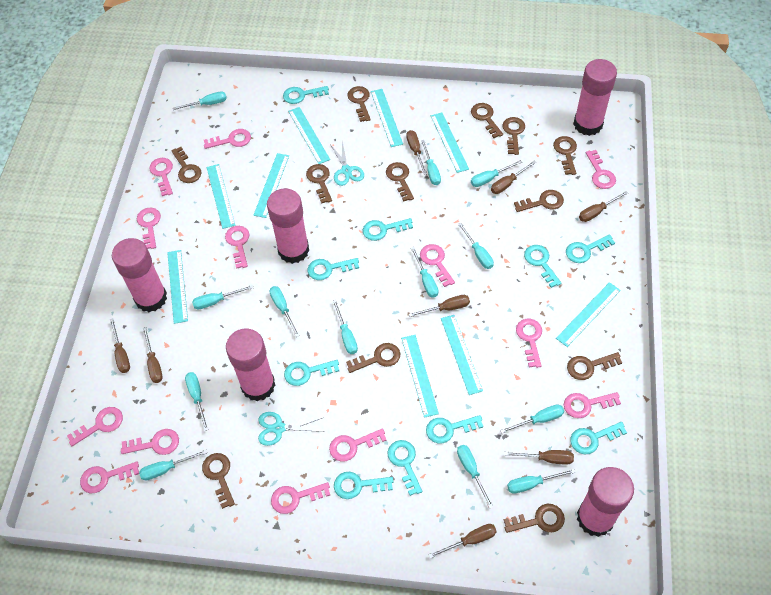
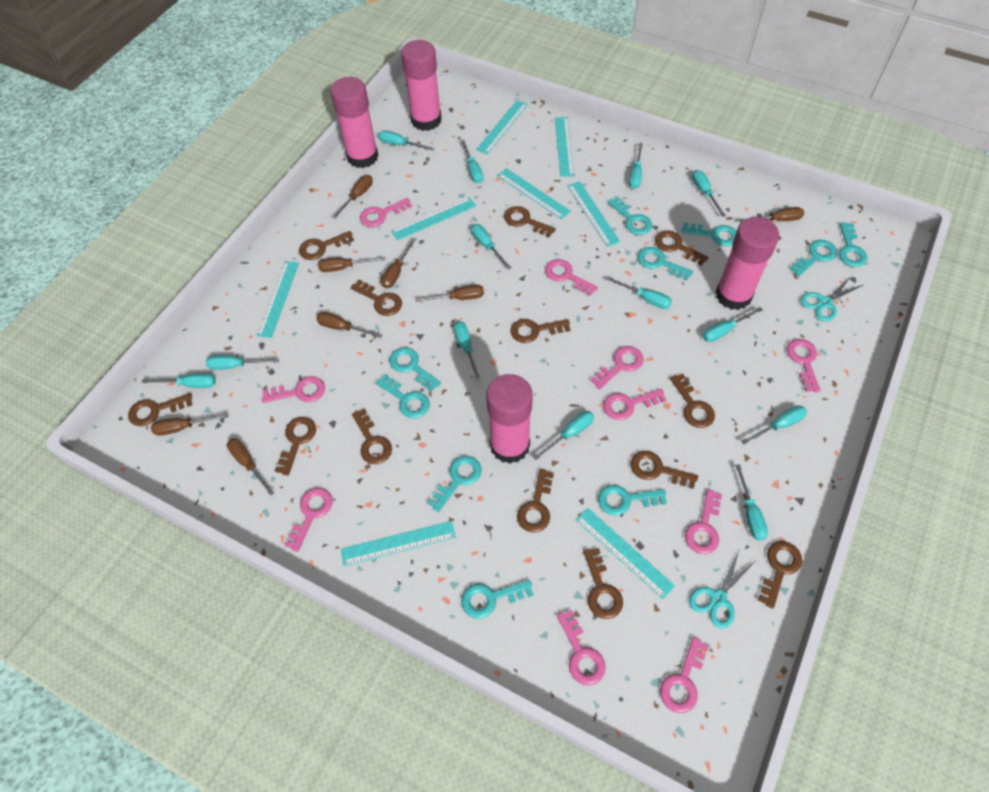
brown key: [171,147,201,183] [202,453,235,509] [306,164,332,203] [346,343,400,373] [347,86,371,122] [386,162,414,201] [471,103,503,138] [502,117,525,155] [504,504,565,533] [514,190,564,212] [553,136,577,175] [567,352,622,380] = 12 -> [128,393,192,426] [275,417,316,476] [299,231,354,260] [351,279,402,316] [352,408,392,464] [504,206,556,237] [510,319,571,343] [517,469,554,532] [583,548,623,619] [631,451,698,489] [655,230,709,266] [670,373,715,428] [758,541,802,609] = 13
pink glue stick: [112,238,167,312] [226,329,276,401] [267,188,309,264] [573,59,617,136] [577,467,634,537] = 5 -> [330,77,379,168] [401,40,442,131] [486,374,533,464] [716,217,779,310] = 4
pink key: [67,407,123,446] [80,461,139,493] [121,429,179,455] [137,208,161,249] [149,158,173,196] [204,129,251,149] [225,226,250,269] [271,482,330,514] [329,428,387,462] [420,244,455,287] [516,319,542,368] [564,392,621,418] [586,150,616,189] = 13 -> [262,376,325,403] [285,488,333,552] [360,198,412,227] [545,259,598,296] [557,610,606,685] [590,346,644,390] [603,389,666,420] [660,637,709,713] [685,489,722,554] [787,339,820,392] = 10
turquoise ruler: [167,250,188,324] [206,164,235,229] [253,153,289,218] [288,107,330,164] [371,89,403,147] [401,335,439,418] [431,113,469,173] [441,315,483,395] [556,282,621,347] = 9 -> [256,261,299,338] [341,521,456,566] [391,197,476,241] [476,100,528,155] [497,168,571,219] [555,117,574,177] [567,181,620,247] [575,508,675,599] = 8

